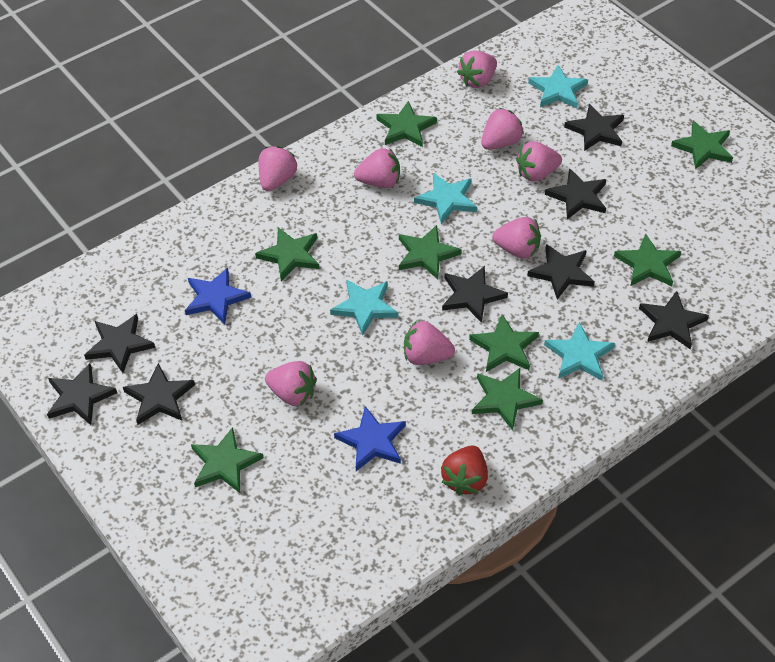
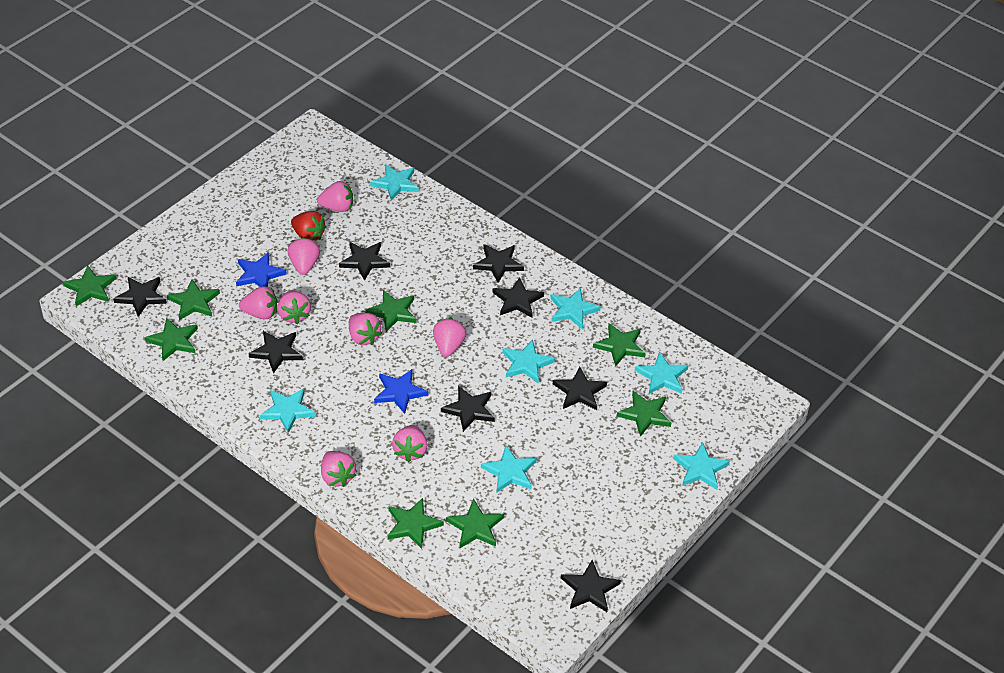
turquoise star: [330,280,398,336] [414,173,477,224] [528,65,588,108] [544,322,615,380] = 4 -> [260,388,316,433] [370,164,419,201] [481,445,537,493] [502,339,555,383] [550,288,601,330] [635,352,689,394] [673,442,730,490] = 7

